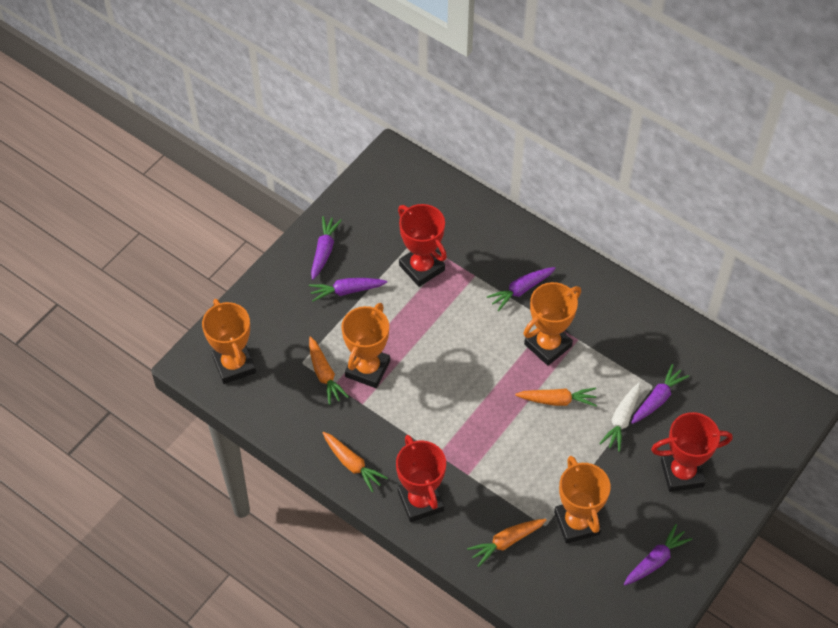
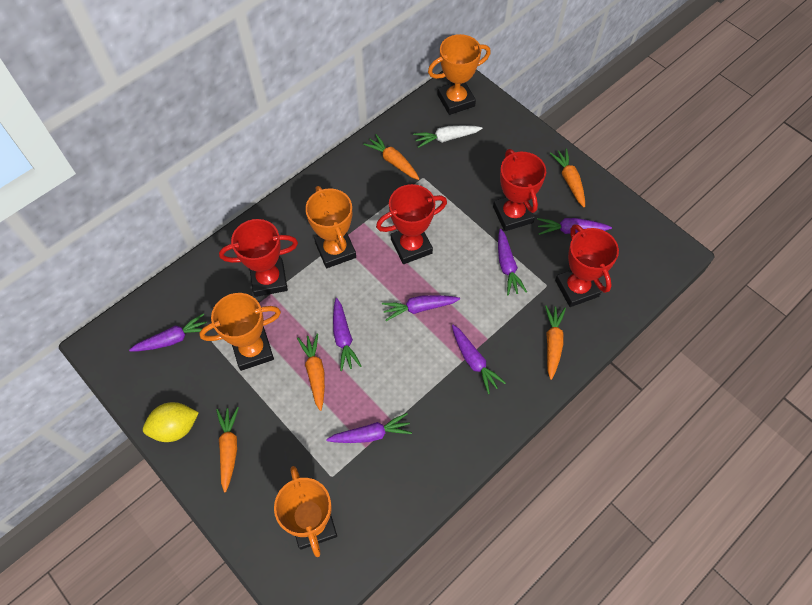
orange carrot: [309,337,349,405] [323,432,388,492] [467,519,547,567] [515,388,597,406] = 4 -> [216,407,239,492] [297,334,325,411] [363,134,419,180] [545,305,566,380] [550,148,585,207] = 5
purple carrot: [309,278,387,302] [311,216,342,280] [487,267,556,311] [624,524,692,585] [631,364,689,424] = 5 -> [129,313,210,351] [326,413,412,443] [333,298,361,371] [382,295,460,321] [452,325,506,394] [498,229,527,296] [537,218,612,235] = 7
red trophy: [396,435,446,522] [398,204,447,287] [651,412,732,492] = 3 -> [219,219,298,297] [376,184,447,264] [493,149,546,231] [555,224,619,307] = 4
yellow lemon: none = 0 -> [143,402,199,442] = 1

